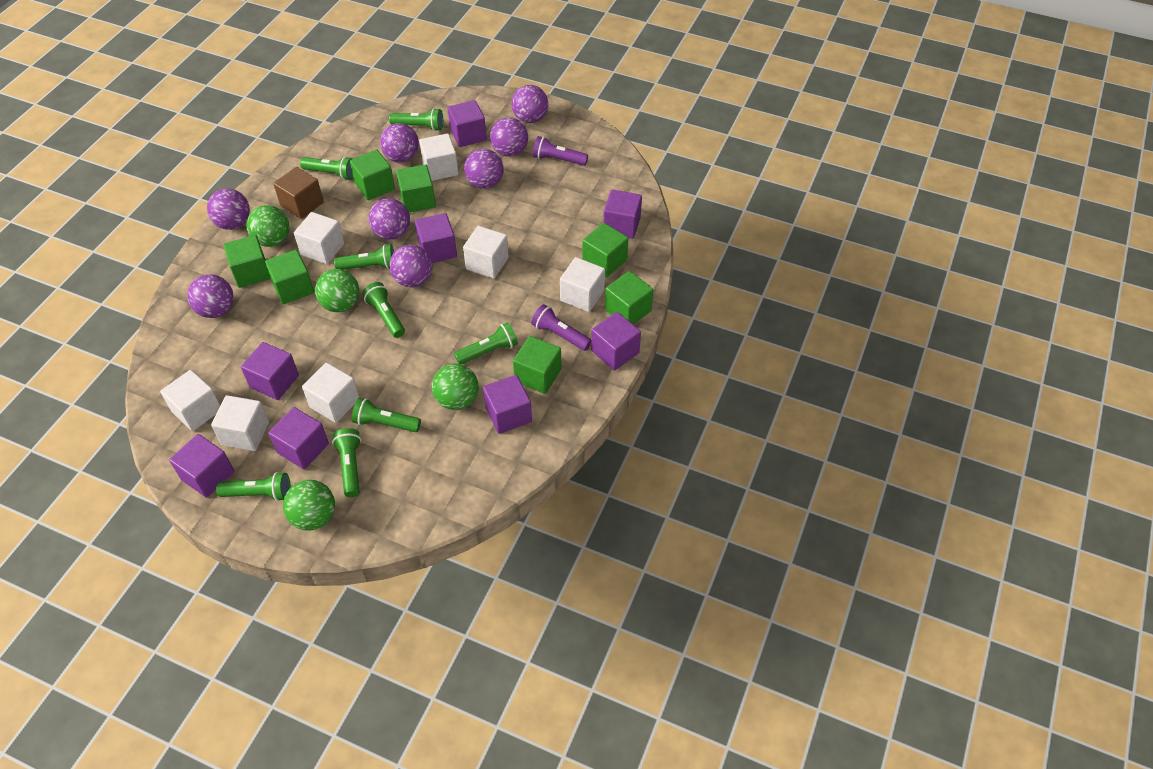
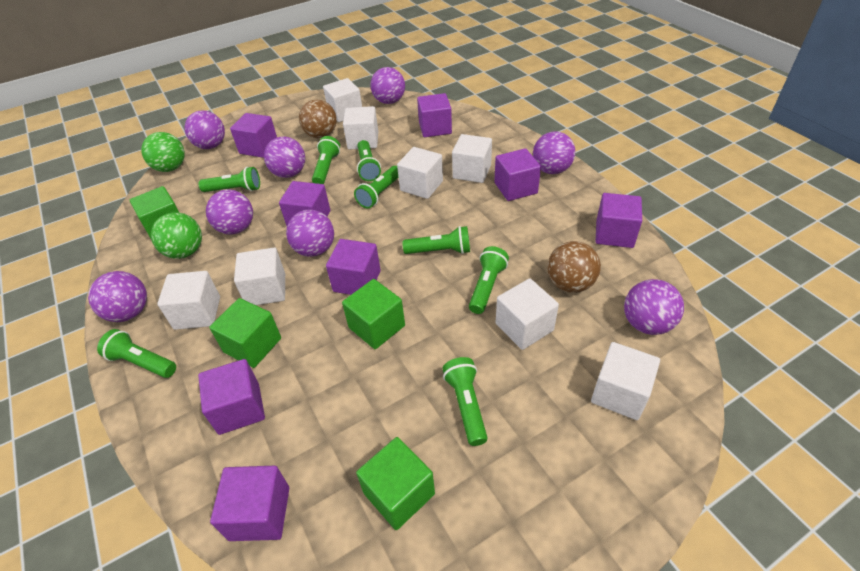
brown ball: none = 0 -> [299,100,337,138] [547,241,601,293] = 2
brown cube: [273,167,324,219] = 1 -> none = 0
green ball: [246,205,289,247] [283,480,335,530] [315,269,359,312] [432,364,479,410] = 4 -> [141,132,185,172] [151,212,202,259] = 2
green cube: [223,235,271,288] [265,250,314,304] [350,150,395,200] [396,164,436,212] [513,336,561,394] [582,223,628,277] [605,271,653,324] = 7 -> [130,186,179,240] [209,298,281,368] [342,279,405,349] [356,437,435,530] = 4
purple flashlight: [531,304,591,351] [533,136,588,166] = 2 -> none = 0
white cube: [160,370,221,431] [211,395,269,451] [294,212,344,264] [302,363,359,423] [419,133,459,181] [463,226,509,278] [560,257,605,312] = 7 -> [157,271,220,330] [234,248,285,305] [323,78,362,122] [343,106,378,150] [397,147,443,199] [452,134,492,183] [496,278,559,350] [591,342,660,420] = 8

